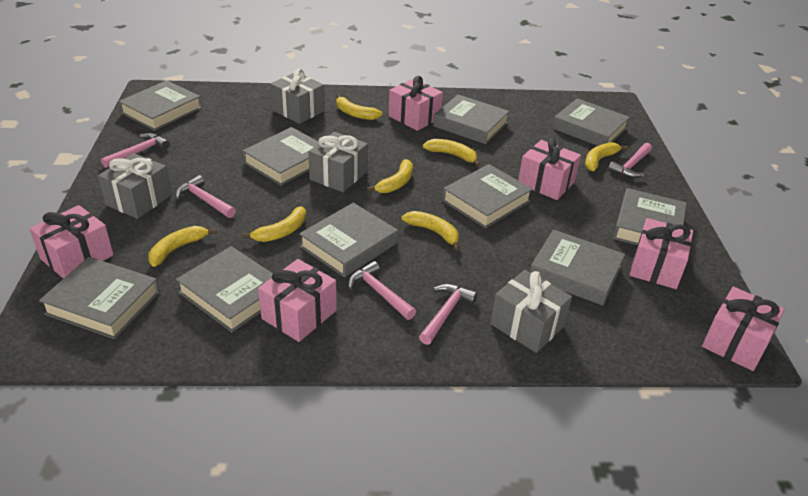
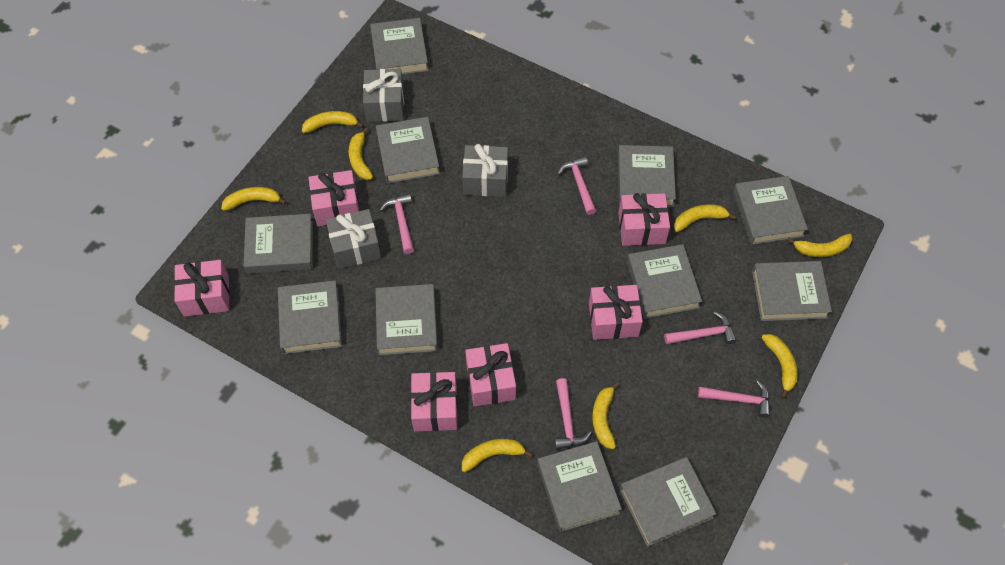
grey book: [39,257,160,339] [118,80,202,131] [176,246,273,332] [242,127,318,186] [299,203,398,277] [433,95,510,144] [442,164,533,228] [530,230,625,306] [552,98,630,146] [613,188,687,245] = 10 -> [243,214,313,274] [278,280,342,354] [370,18,429,75] [375,284,438,355] [376,117,440,184] [537,441,622,532] [618,145,676,207] [620,457,716,547] [627,244,702,319] [733,176,808,245] [752,261,832,321] = 11
grey gift: [98,153,172,219] [270,69,325,124] [308,132,368,192] [490,270,572,353] = 4 -> [326,209,381,269] [363,69,404,122] [462,144,508,197] = 3
yellow banana: [148,226,217,267] [242,206,306,242] [336,94,383,120] [367,159,413,193] [401,211,459,251] [423,139,480,166] [585,142,628,171] = 7 -> [221,187,287,211] [302,111,364,133] [349,127,373,180] [462,439,533,472] [592,382,619,449] [674,204,737,232] [762,334,798,398] [787,234,852,257] = 8

